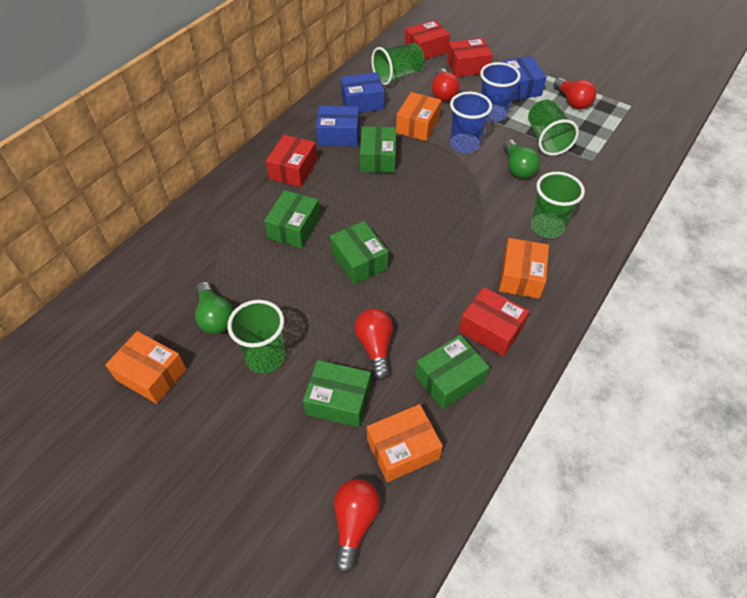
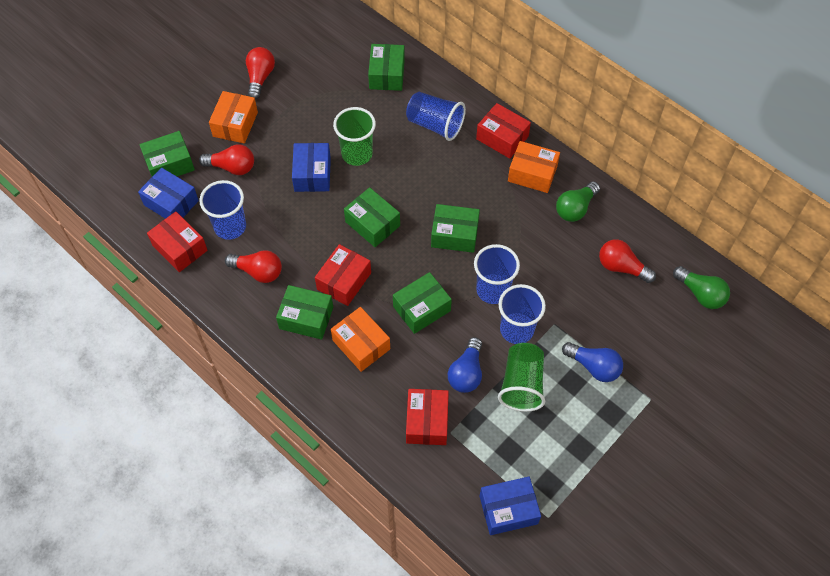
blue cup: [450,92,492,154] [480,62,521,122] = 2 -> [199,180,246,240] [406,92,466,141] [474,244,520,304] [498,284,546,344] = 4
blue light bulb: none = 0 -> [448,337,482,393] [562,342,623,382] = 2
green box: [264,190,320,249] [303,360,371,427] [330,221,388,285] [360,126,396,173] [415,335,489,409] = 5 -> [139,131,195,177] [276,285,333,340] [344,187,400,247] [368,44,405,91] [393,272,452,334] [431,204,480,253] = 6
green cup: [227,300,285,373] [371,43,424,85] [528,99,579,156] [531,172,585,238] = 4 -> [333,107,376,166] [498,343,545,412] = 2
orange box: [105,331,186,404] [367,404,443,482] [396,92,441,141] [499,238,549,299] = 4 -> [209,91,258,143] [331,307,390,372] [508,141,560,193] = 3

